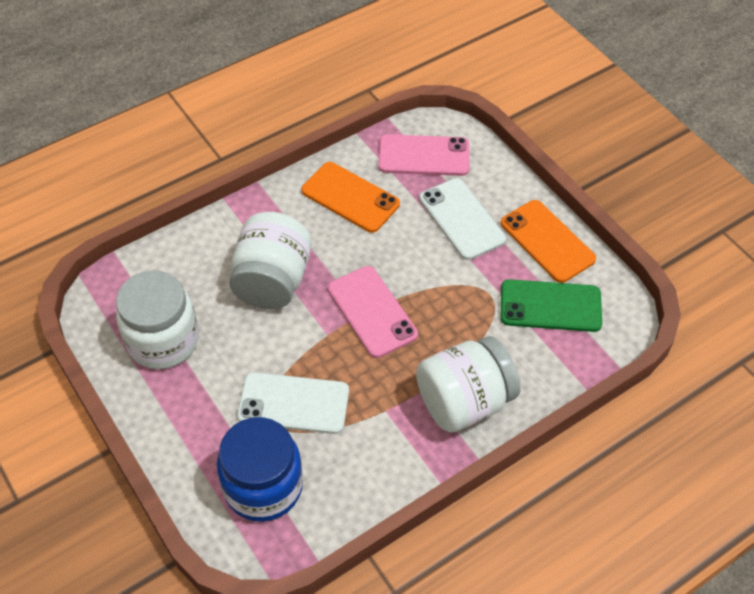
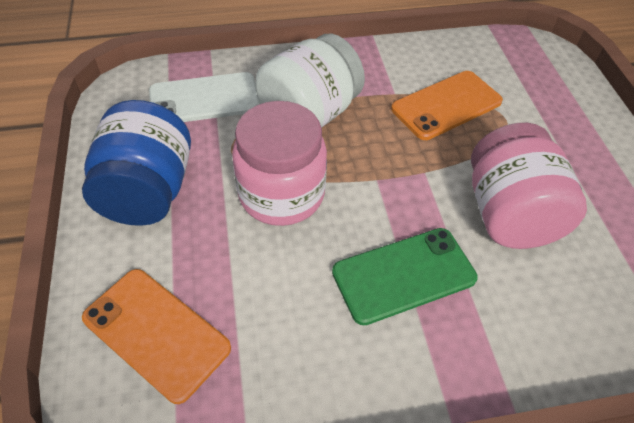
pink jar: none = 0 -> [232,101,327,226] [471,123,587,249] = 2
pink phone: [328,266,418,358] [378,134,469,176] = 2 -> none = 0
white jar: [116,270,199,369] [229,212,312,309] [416,336,521,433] = 3 -> [255,34,365,128] = 1
white phone: [237,372,349,434] [419,178,506,260] = 2 -> [149,72,260,122] = 1

